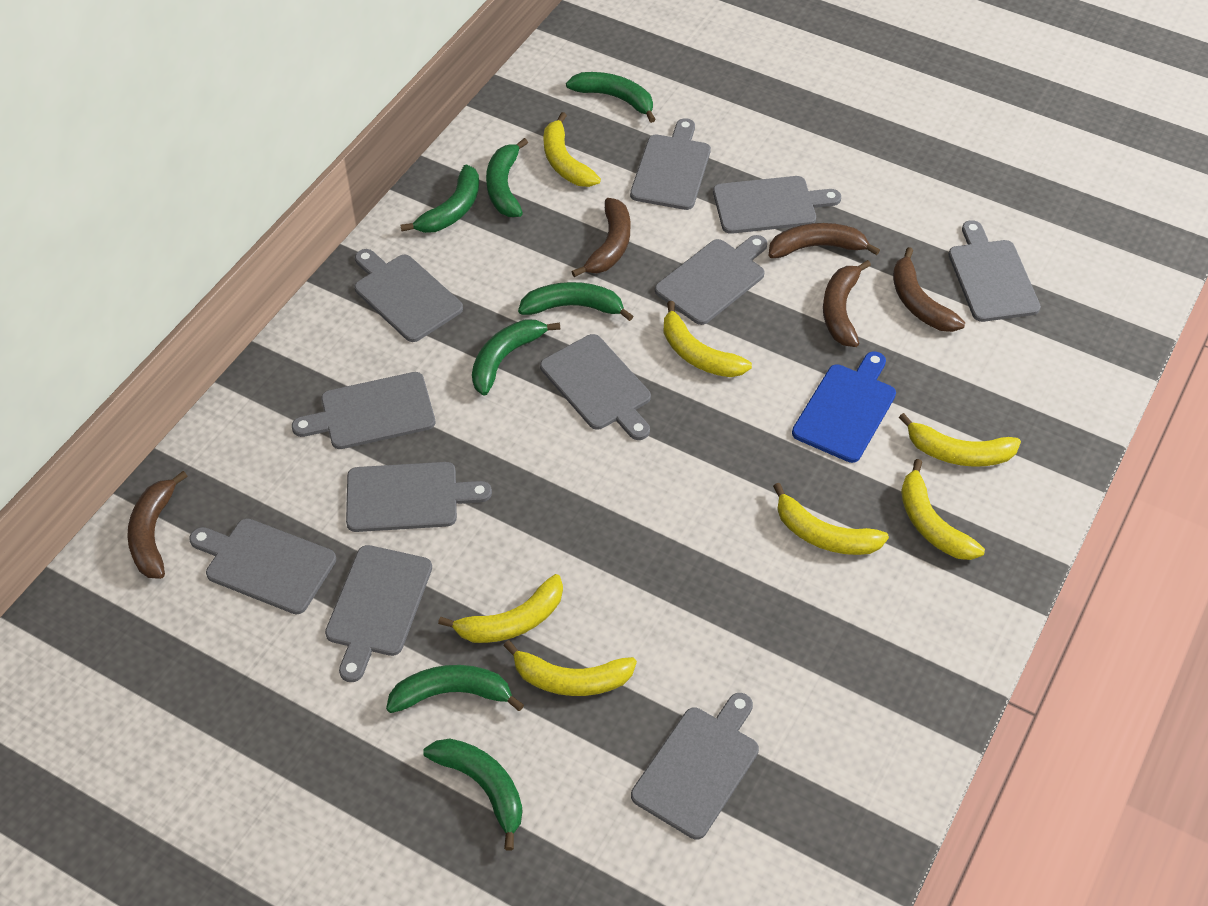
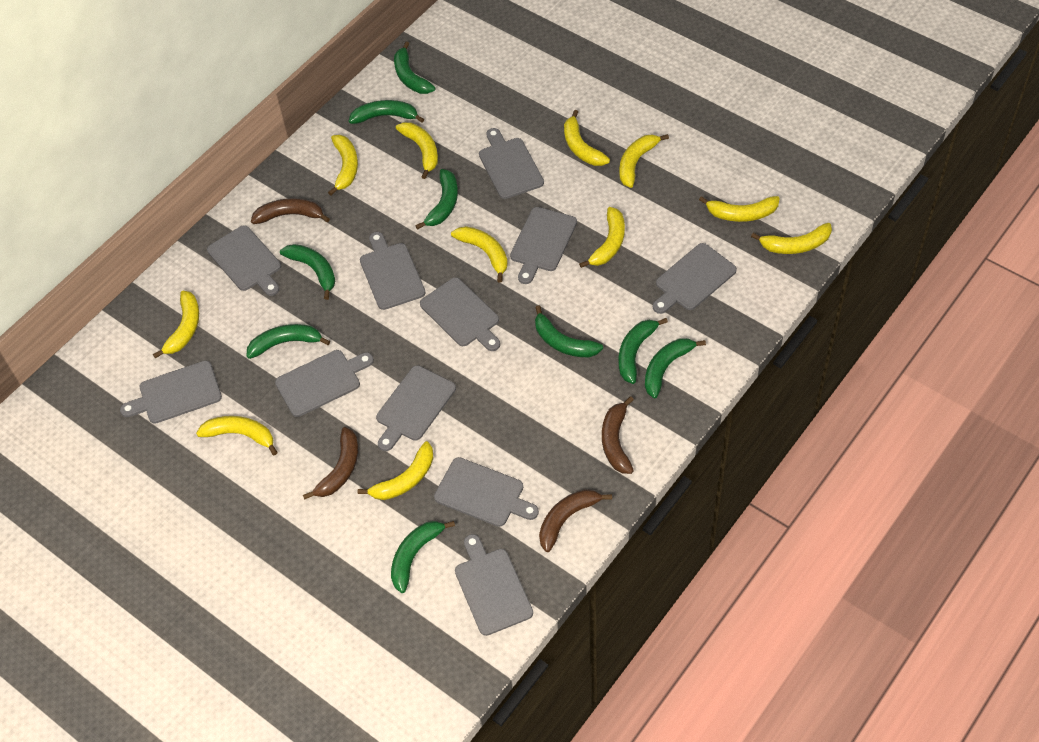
blue cutting board: [792,351,896,463] = 1 -> none = 0
brown banana: [127,471,187,579] [571,198,630,277] [769,223,880,258] [823,260,871,347] [893,247,965,332] = 5 -> [251,198,330,224] [303,427,358,500] [539,489,612,552] [602,396,634,474] = 4
green banana: [386,665,524,713] [400,164,479,233] [423,739,522,851] [472,320,560,396] [486,138,528,217] [518,282,634,321] [566,72,656,123] = 7 -> [247,324,330,359] [280,244,335,300] [349,100,424,124] [391,521,455,593] [394,42,435,94] [415,169,458,230] [535,305,603,357] [619,318,668,384] [645,338,706,398] = 9
yellow banana: [438,574,563,643] [504,640,637,696] [543,112,601,187] [664,301,752,377] [773,483,889,555] [899,413,1021,467] [901,459,985,560] = 7 -> [153,291,199,358] [196,416,278,455] [328,135,358,195] [357,441,433,500] [396,122,438,179] [451,226,508,282] [564,110,610,166] [579,207,625,268] [619,134,669,188] [699,196,780,222] [751,223,832,254] = 11

